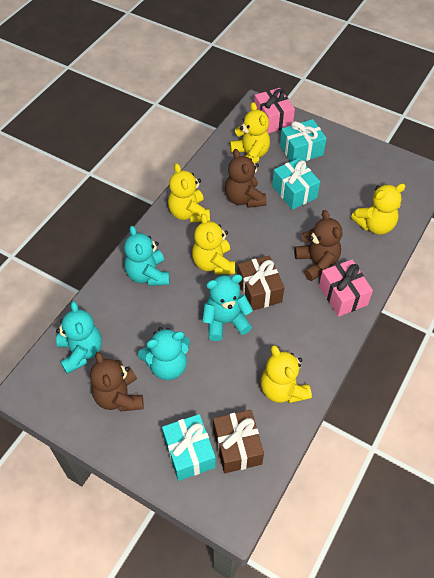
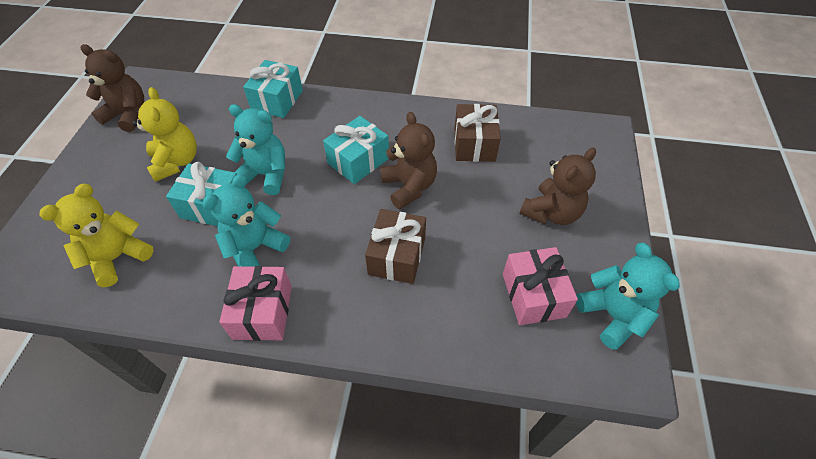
turquoise teddy bear: [56,301,102,374] [124,226,169,286] [138,327,190,380] [202,274,253,341] = 4 -> [202,174,290,267] [226,104,285,195] [576,243,680,350] = 3
yellow teddy bear: [168,163,210,223] [192,214,235,274] [230,102,270,164] [261,345,312,403] [351,183,406,234] = 5 -> [39,184,154,287] [133,87,197,182] = 2

